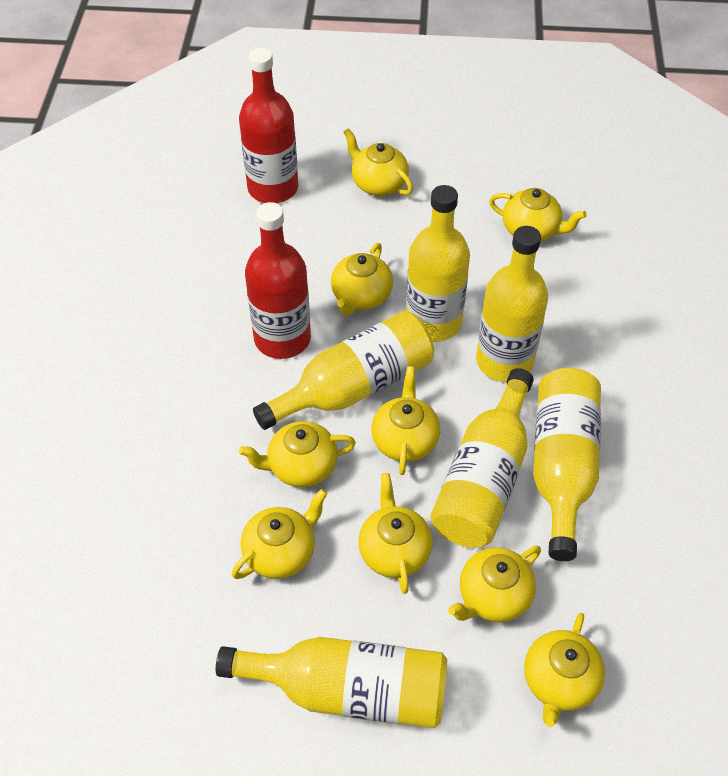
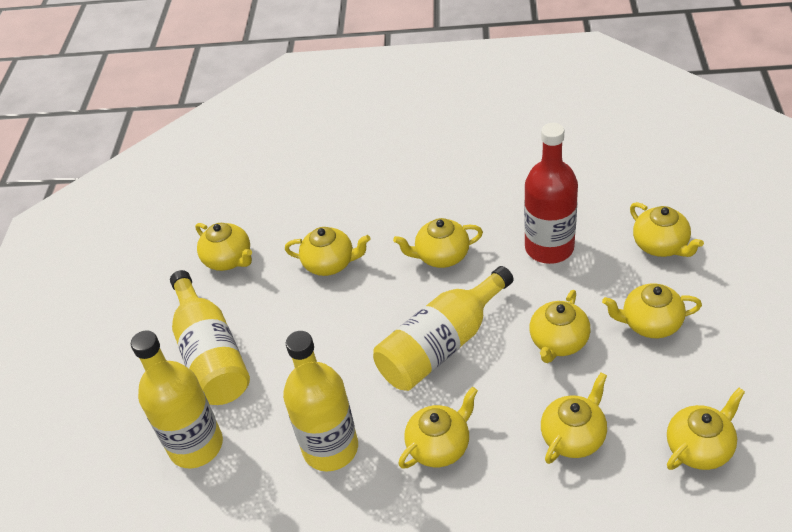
red bottle: [239,48,298,203] [245,202,311,359] = 2 -> [524,123,578,264] = 1
yellow bottle: [216,637,447,728] [253,311,434,430] [406,185,470,342] [431,368,534,548] [476,226,548,382] [533,368,601,561] = 6 -> [131,330,223,468] [170,270,250,405] [283,331,358,471] [373,266,514,391] = 4

